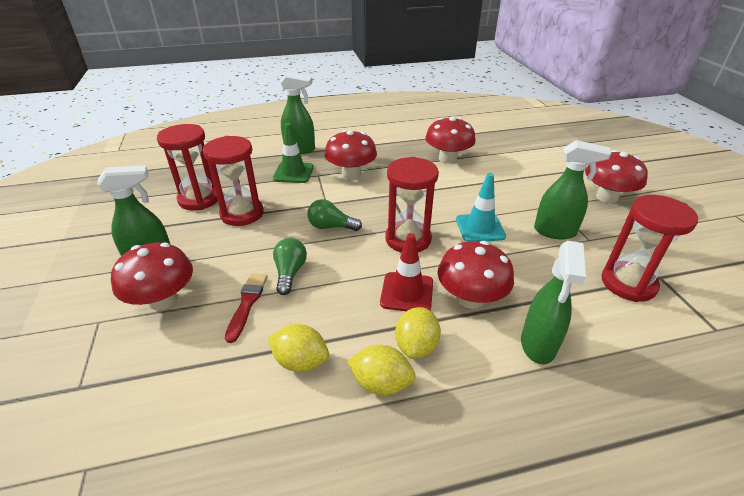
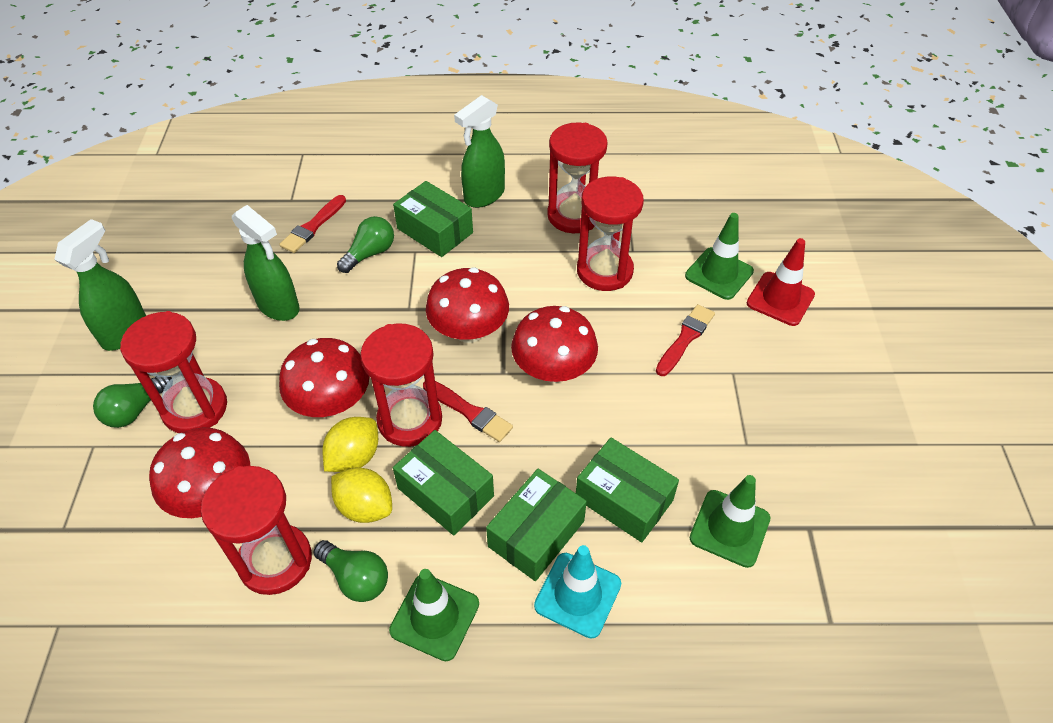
green box: none = 0 -> [393,181,473,257] [393,430,494,536] [486,469,587,581] [576,438,679,542] = 4
green light bulb: [273,238,307,295] [307,199,362,231] = 2 -> [93,377,172,428] [314,540,388,602] [337,216,394,273] = 3
green spray bottle: [97,165,170,256] [280,73,315,154] [521,241,586,364] [534,140,612,240] = 4 -> [54,219,146,351] [232,205,300,321] [454,95,505,208] = 3
green traffic cone: [273,123,314,183] = 1 -> [389,569,479,661] [685,213,754,300] [690,475,770,568] = 3
red brush: [225,273,268,343] = 1 -> [279,195,346,253] [423,381,513,442] [656,304,715,376] = 3
red hourglass: [157,124,218,210] [203,136,264,226] [385,157,439,253] [601,195,698,302] = 4 -> [120,311,227,433] [201,466,312,595] [360,323,442,447] [547,123,608,233] [577,176,644,291] = 5
red mushroom: [111,243,193,310] [325,130,377,179] [425,116,476,163] [437,241,514,309] [585,150,648,203] = 5 -> [149,428,250,518] [279,338,370,417] [426,267,509,343] [511,306,598,383] = 4
yellow lemon: [268,324,329,372] [347,345,416,395] [395,307,441,359] = 3 -> [322,417,378,472] [331,468,392,523] = 2

